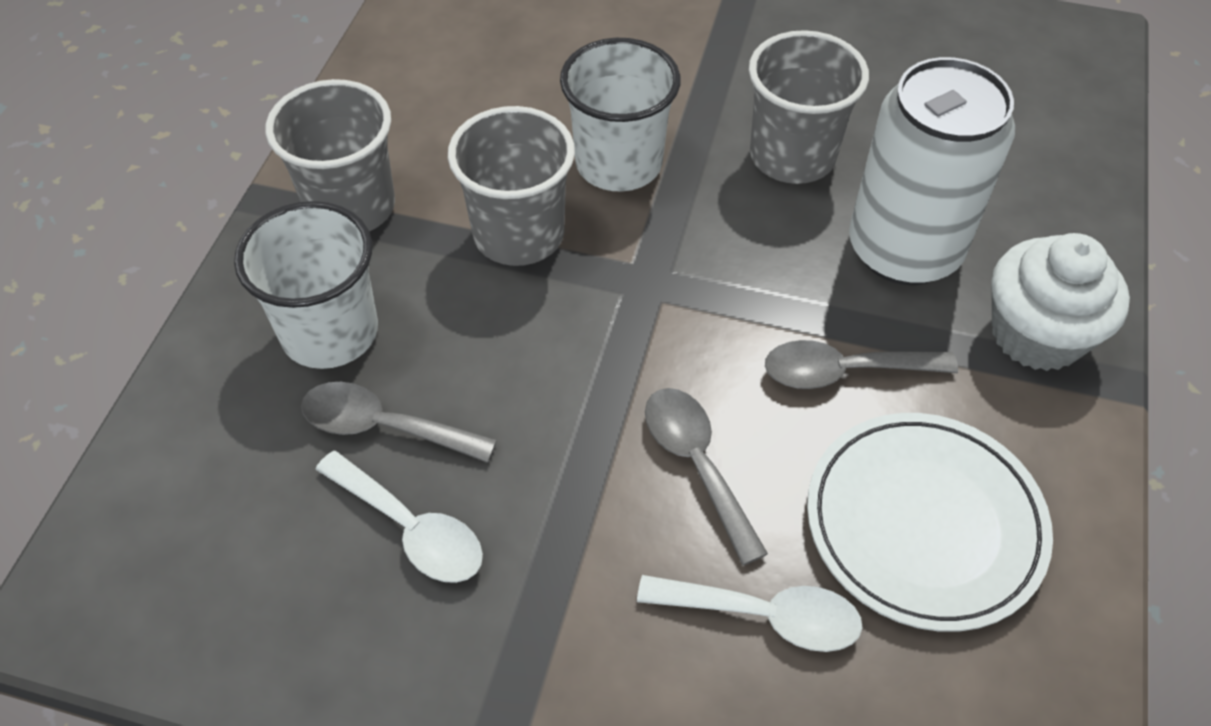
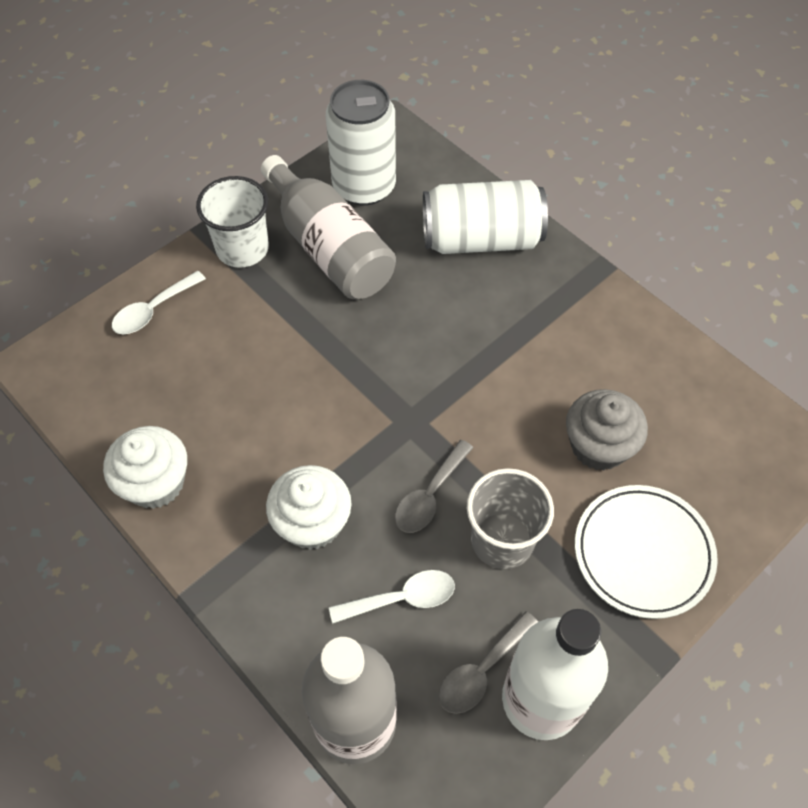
grey bottle: none = 0 -> [261,155,396,299] [302,637,397,764] = 2
grey cup: [265,79,395,231] [448,106,575,266] [749,30,869,184] = 3 -> [467,468,554,569] = 1
grey cupcake: none = 0 -> [566,389,648,471] = 1
grey spoon: [301,382,497,463] [645,388,768,565] [765,340,958,389] = 3 -> [395,440,473,533] [439,611,538,714] = 2
white bottle: none = 0 -> [502,609,608,740] = 1
white can: [849,57,1015,285] = 1 -> [326,80,396,206] [423,180,548,254] = 2
white cup: [234,201,378,369] [560,38,681,191] = 2 -> [196,176,269,268] = 1
white cupcake: [992,233,1130,371] = 1 -> [103,426,187,509] [266,465,352,550] = 2

